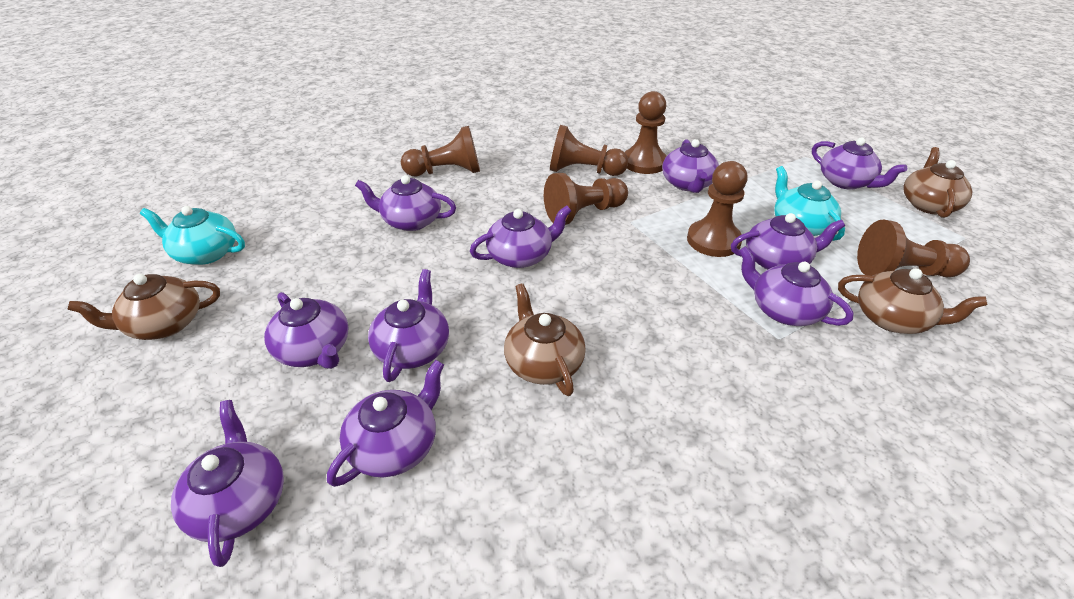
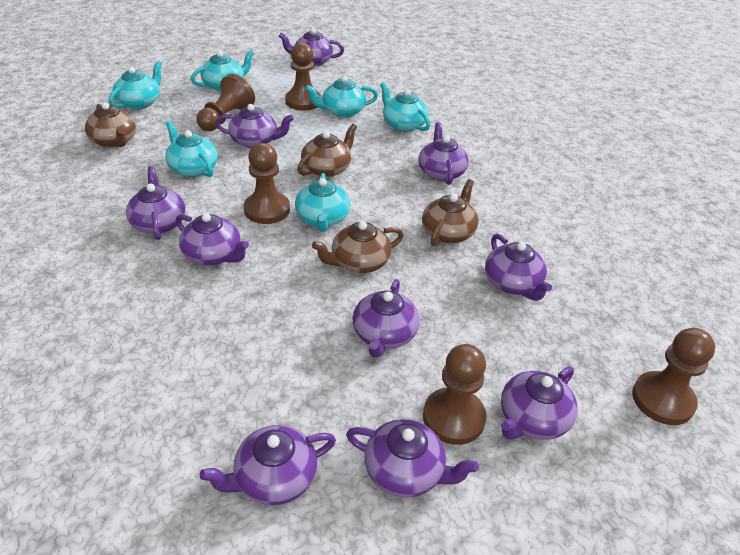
brown pawn: [401,126,480,176] [544,173,628,225] [550,125,628,176] [625,91,667,174] [687,161,748,257] [857,220,970,277] = 6 -> [197,74,255,131] [244,143,290,224] [285,43,322,111] [423,344,486,445] [632,328,715,425] = 5
turquoise teapot: [140,206,245,265] [774,166,845,241] = 2 -> [109,61,162,109] [165,121,218,177] [191,50,255,91] [295,173,351,232] [305,76,378,118] [380,82,430,132] = 6

